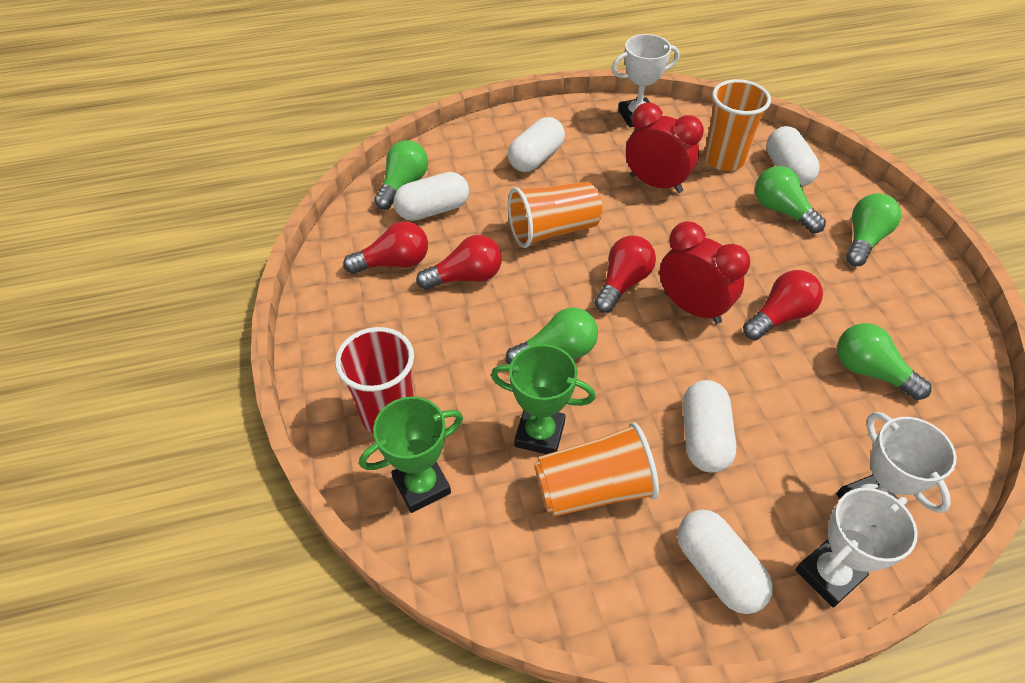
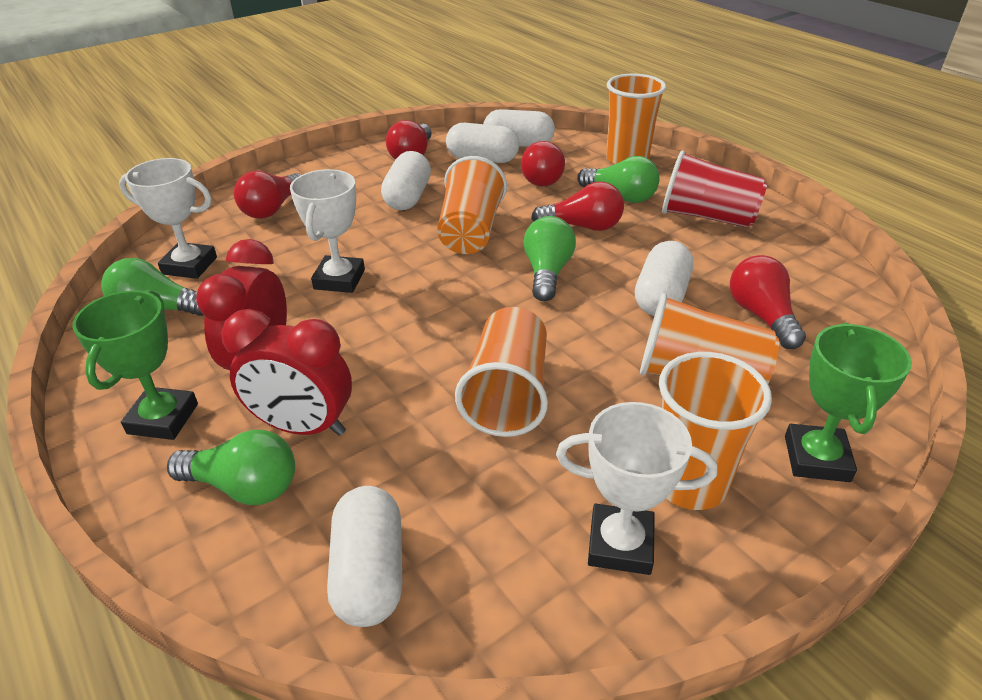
green light bulb: [374,140,428,210] [506,307,598,364] [755,166,826,233] [837,323,931,400] [846,193,901,266] = 5 -> [101,258,204,316] [167,430,295,505] [523,216,576,301] [577,156,660,203] = 4
orange cup: [508,182,602,248] [534,422,659,517] [704,79,771,171] = 3 -> [437,156,507,254] [455,307,548,437] [606,74,666,164] [640,293,779,384] [659,352,772,510] = 5
red light bulb: [343,221,428,274] [416,235,502,290] [594,236,656,313] [743,270,823,340] = 4 -> [234,171,301,219] [386,120,432,160] [521,141,565,186] [531,181,624,231] [730,255,806,349] = 5

